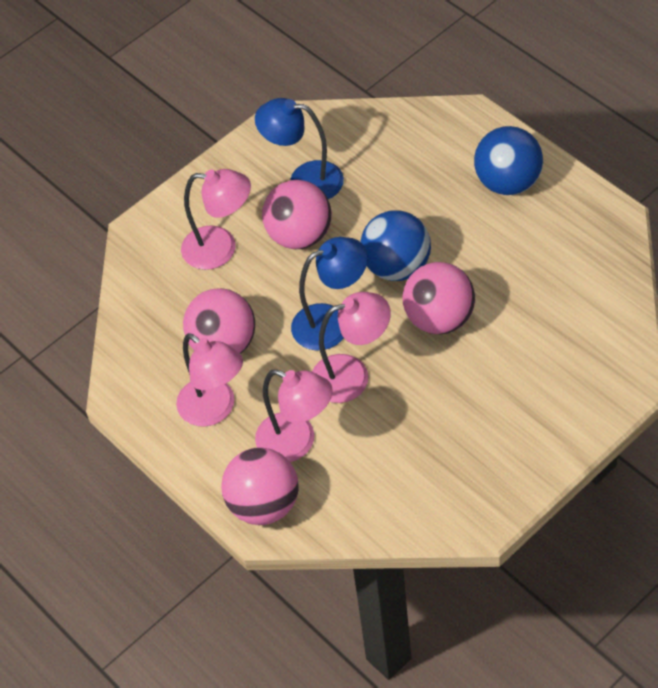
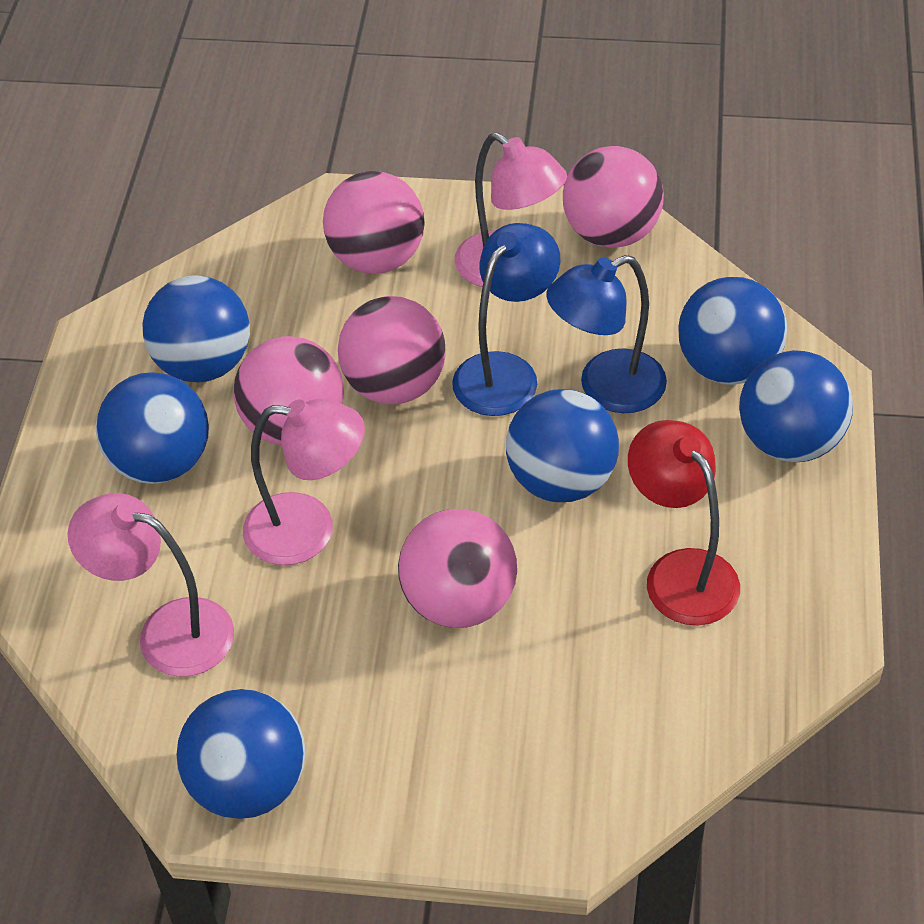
blue ball: [360,210,431,281] [474,126,543,195] = 2 -> [96,372,209,484] [142,275,250,382] [176,689,306,819] [506,389,619,502] [678,277,787,385] [739,350,853,462] = 6
pink ball: [183,288,255,354] [221,448,299,525] [262,180,332,249] [402,262,475,335] = 4 -> [234,336,344,446] [323,171,425,274] [338,296,446,404] [398,509,517,628] [563,146,664,248] = 5
pink lamp: [176,333,243,427] [181,169,251,270] [255,369,333,462] [312,292,391,403] = 4 -> [68,493,234,677] [243,399,365,565] [455,133,567,287] = 3
red lamp: none = 0 -> [628,420,740,626] = 1

